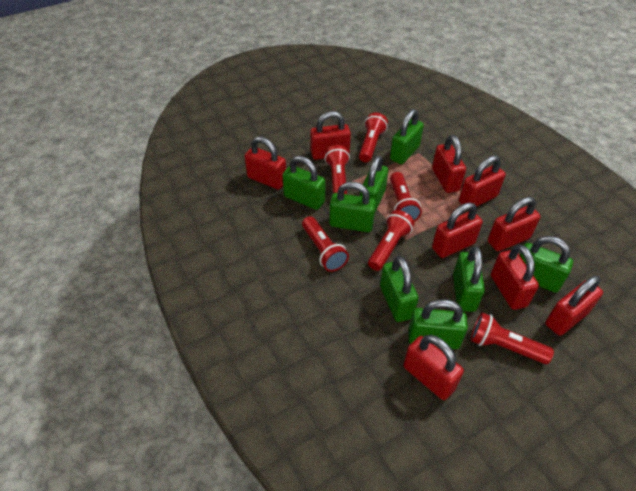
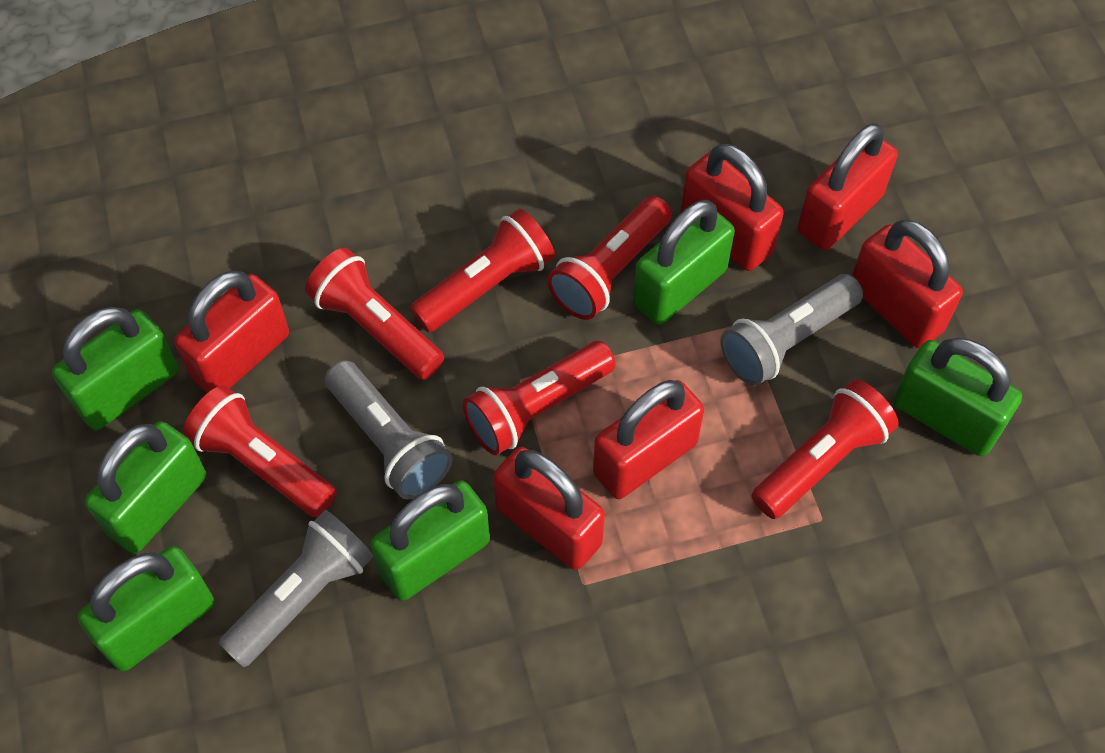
green padlock: [282,156,325,210] [329,182,376,232] [360,156,388,212] [380,256,419,322] [390,109,424,164] [409,299,468,349] [453,246,485,312] [520,236,573,293] = 8 -> [52,307,178,430] [78,546,215,671] [85,421,206,553] [370,480,490,601] [633,200,735,325] [893,338,1022,456] = 6
grey flashlight: none = 0 -> [219,510,374,667] [325,360,453,500] [720,274,863,386] = 3
red padlock: [245,136,286,190] [310,111,351,160] [403,335,464,400] [432,135,466,193] [432,202,483,258] [459,156,506,210] [488,197,541,251] [491,244,539,310] [545,275,603,336] = 9 -> [174,271,289,393] [493,447,605,570] [593,380,704,499] [681,144,783,271] [797,123,897,250] [852,220,963,348] = 6

